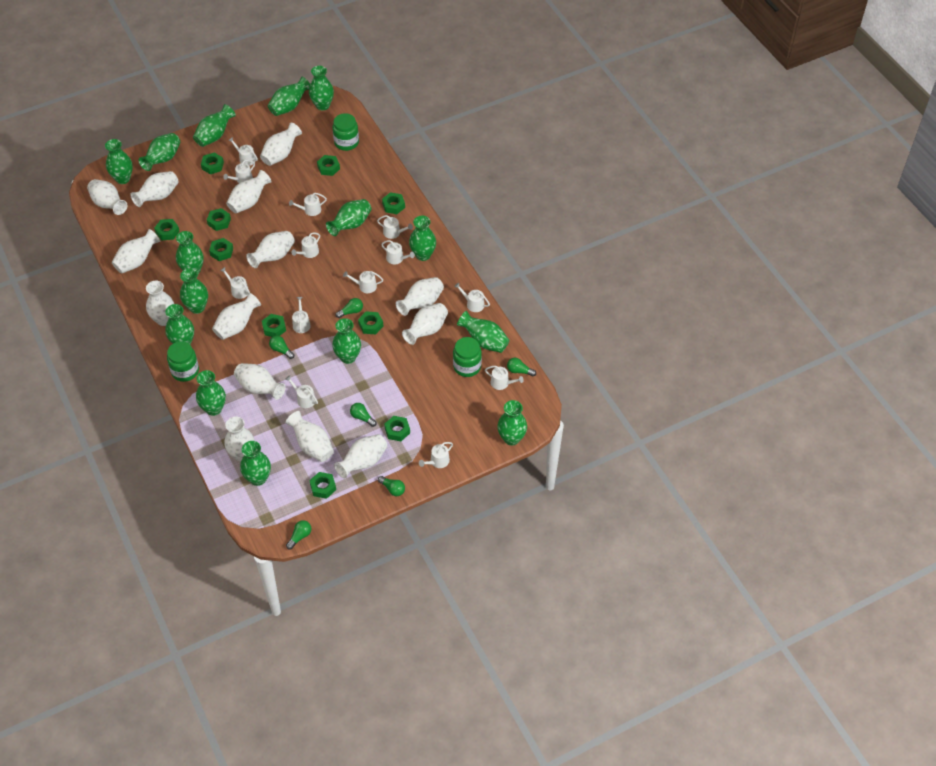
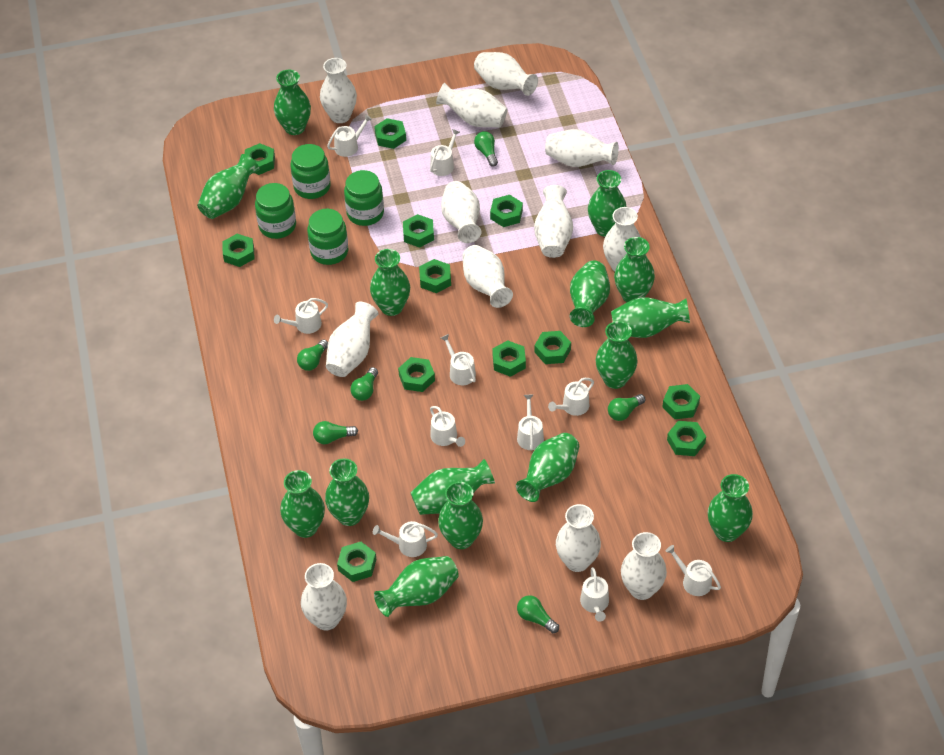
green jar: [167,341,199,382] [333,113,359,151] [453,337,482,377] = 3 -> [255,183,296,239] [290,144,331,199] [307,209,348,265] [344,170,384,226] = 4
green nut: [154,219,180,240] [201,153,224,174] [207,208,231,231] [209,238,233,261] [262,314,286,337] [309,472,336,499] [317,155,340,176] [358,311,383,334] [382,192,405,214] [384,416,410,441] = 10 -> [222,234,255,267] [244,143,275,175] [337,542,376,582] [374,118,406,149] [398,357,435,392] [403,214,434,248] [419,259,451,293] [490,195,523,227] [492,340,526,377] [535,331,571,364] [662,384,700,419] [667,421,706,456] = 12
white vase: [87,179,127,215] [112,229,160,274] [130,171,178,207] [146,281,174,326] [212,293,261,340] [224,417,255,462] [226,170,272,213] [234,363,286,400] [246,231,295,268] [260,123,302,166] [286,411,334,462] [334,434,387,478] [396,277,444,316] [402,303,448,345] = 14 -> [301,563,347,631] [320,58,357,123] [326,302,379,377] [436,83,508,127] [441,181,481,243] [462,245,513,308] [474,52,538,96] [534,185,573,258] [545,129,619,167] [556,504,601,572] [603,207,641,272] [621,532,667,600] = 12
white watering can: [220,267,250,299] [223,160,255,183] [228,137,258,166] [285,375,318,408] [289,193,327,216] [291,232,320,258] [292,297,311,333] [343,271,383,293] [377,215,413,239] [381,240,415,265] [419,442,453,468] [454,283,490,312] [485,366,524,390] = 13 -> [274,298,328,334] [327,114,372,157] [373,521,438,557] [430,129,460,176] [430,406,465,447] [441,334,476,385] [517,395,544,450] [548,378,594,416] [580,567,609,622] [666,545,721,596] = 10

